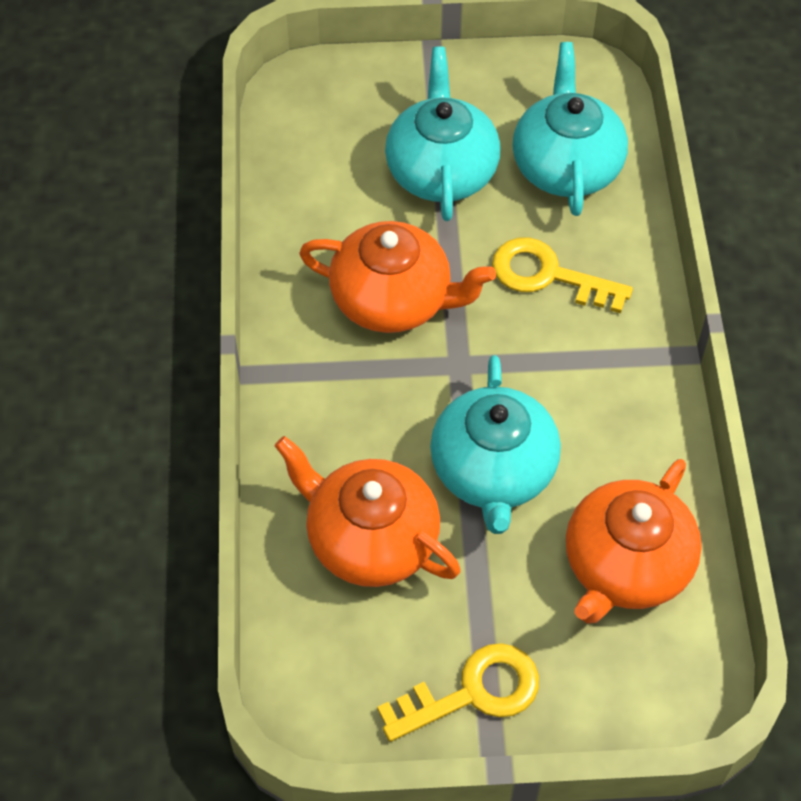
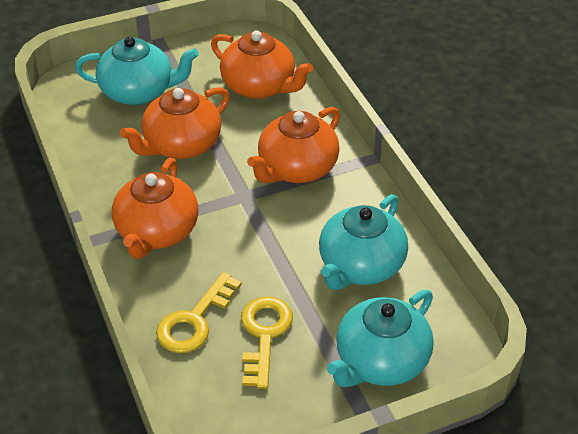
orange teapot: [275,436,461,587] [299,221,496,333] [566,459,702,624] = 3 -> [112,158,199,259] [120,87,230,159] [211,30,313,99] [247,107,340,183] = 4

